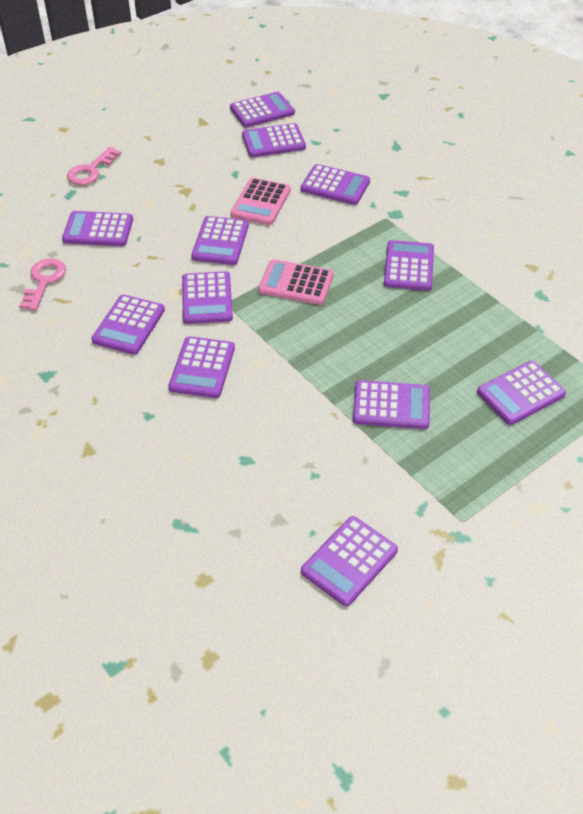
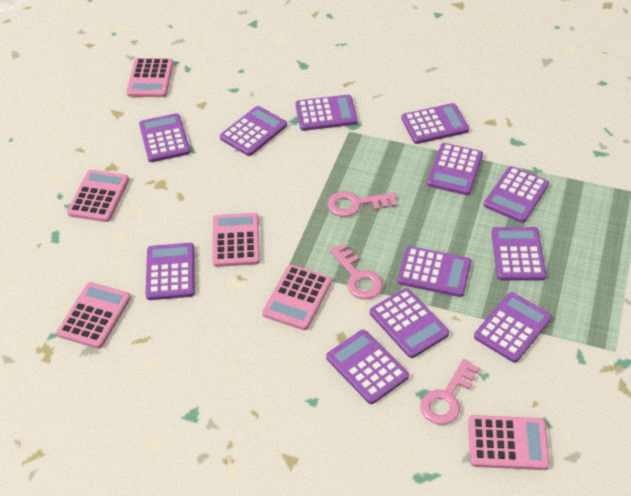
pink calculator: [231,178,291,225] [258,259,334,305] = 2 -> [57,282,131,349] [67,170,129,222] [126,58,174,97] [212,213,260,267] [262,265,332,330] [468,415,550,470] = 6
pink key: [19,258,66,311] [67,147,121,185] = 2 -> [327,191,397,217] [330,243,383,299] [420,359,480,425] = 3

